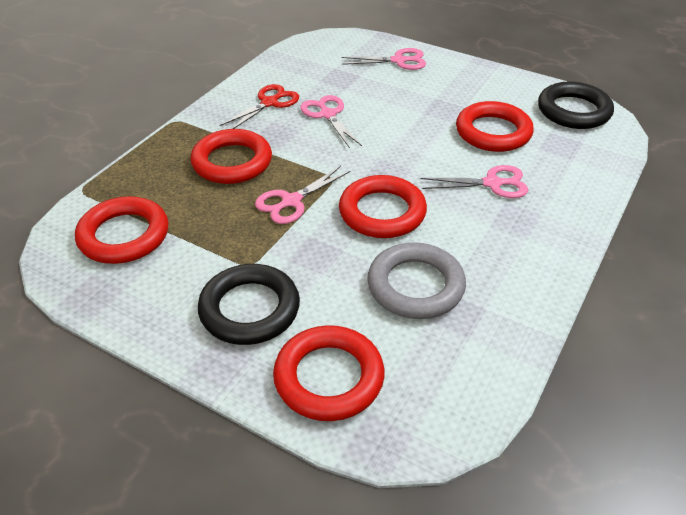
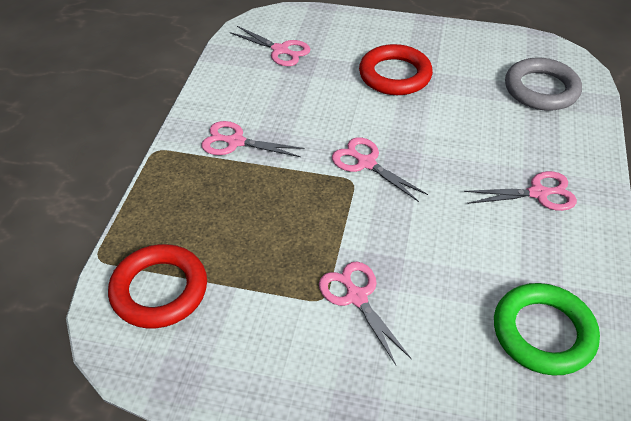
black ring: [198,264,300,345] [538,82,614,129] = 2 -> none = 0
green ring: none = 0 -> [494,283,600,376] = 1
pink scissors: [255,166,350,224] [301,95,362,148] [342,48,426,70] [421,165,528,198] = 4 -> [201,121,304,157] [230,26,311,66] [319,262,412,365] [332,137,428,202] [464,171,577,211] = 5
red ring: [75,196,169,264] [191,129,272,184] [273,325,384,421] [339,175,427,238] [456,101,534,152] = 5 -> [108,244,207,328] [359,44,433,95] = 2
red scissors: [219,84,299,129] = 1 -> none = 0

